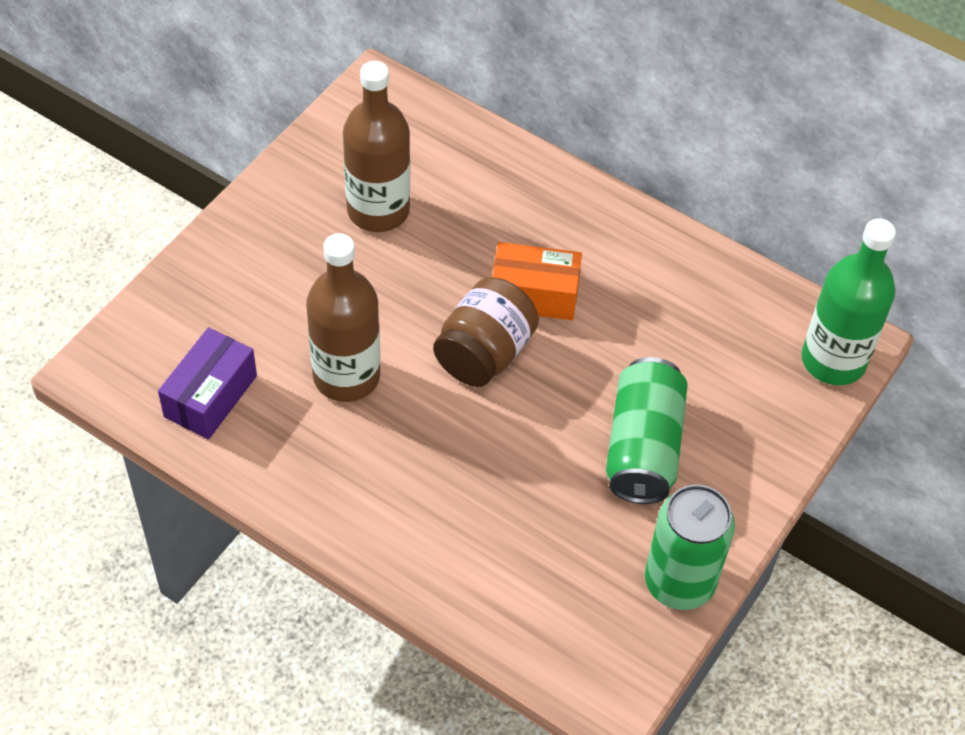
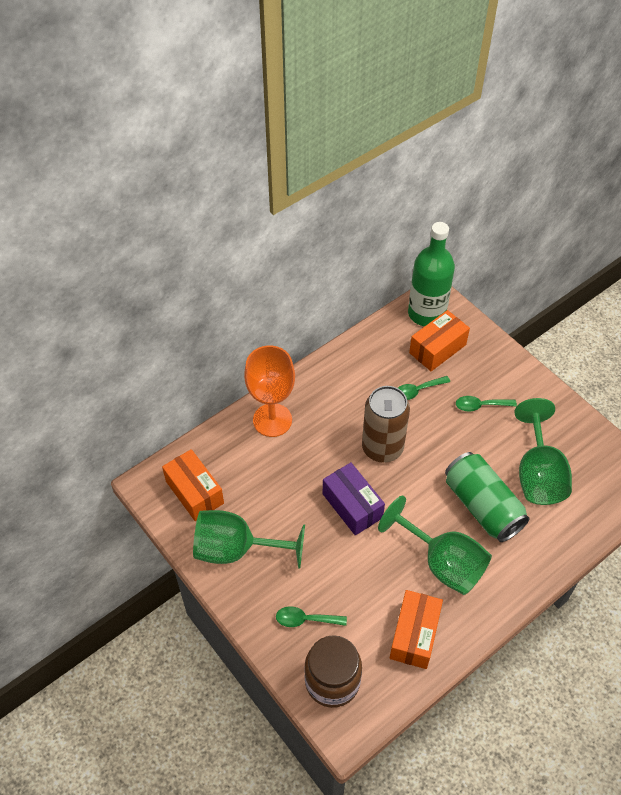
brown bottle: [306,233,380,402] [343,61,410,232] = 2 -> none = 0
brown can: none = 0 -> [362,386,410,463] = 1
green can: [606,357,688,504] [645,485,735,610] = 2 -> [445,452,530,542] = 1
green goblet: none = 0 -> [193,510,305,569] [378,496,492,595] [514,398,572,505] = 3
green spoon: none = 0 -> [276,606,347,627] [398,376,450,400] [456,396,517,411] = 3
orange box: [492,242,582,320] = 1 -> [162,449,224,521] [389,590,443,669] [409,310,470,371] = 3
orange goblet: none = 0 -> [244,346,295,437] = 1

